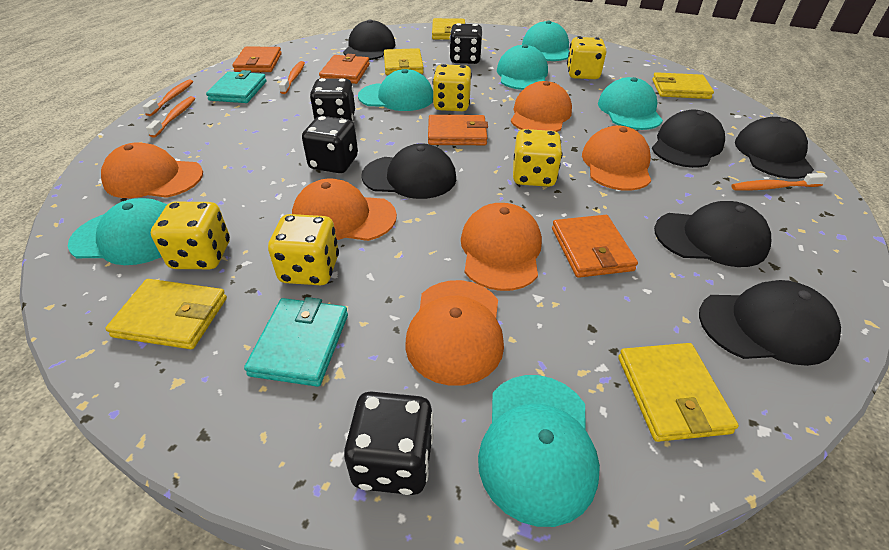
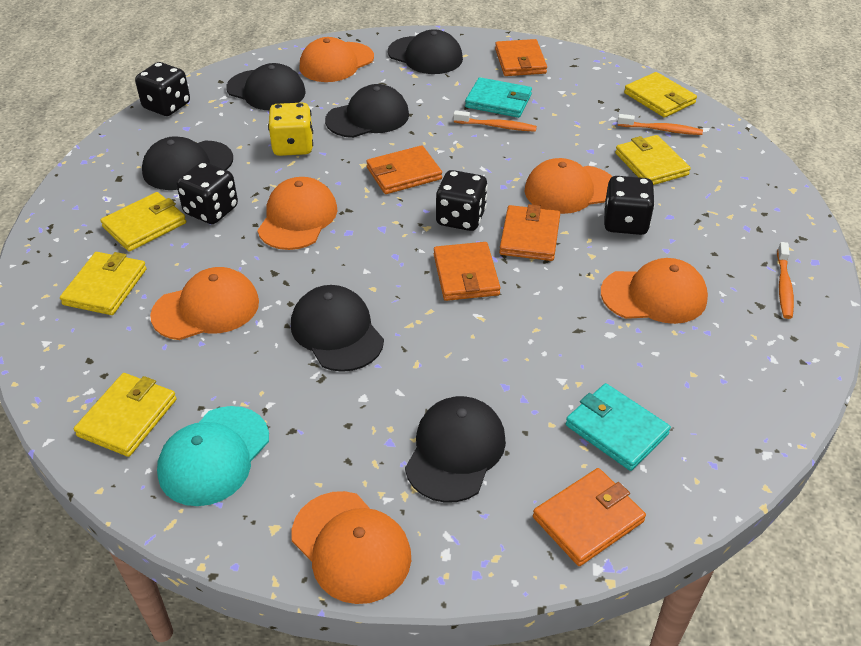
orange toothbrush: [143,79,193,116] [146,96,195,138] [279,61,305,94] [731,173,827,191] = 4 -> [453,110,537,132] [617,114,703,135] [777,242,794,319] = 3
orange wallet: [232,47,282,72] [319,54,370,84] [428,115,488,145] [552,215,638,278] = 4 -> [366,145,442,194] [434,242,501,301] [495,39,547,76] [499,204,560,261] [533,468,646,566] = 5
turquoise cap: [68,198,167,265] [358,69,433,111] [478,375,600,527] [497,44,548,90] [522,20,569,61] [598,77,663,130] = 6 -> [157,406,269,506] = 1
yellow dice: [151,202,230,269] [268,214,339,285] [433,64,472,111] [513,129,562,187] [567,37,606,79] = 5 -> [268,102,313,156] = 1

